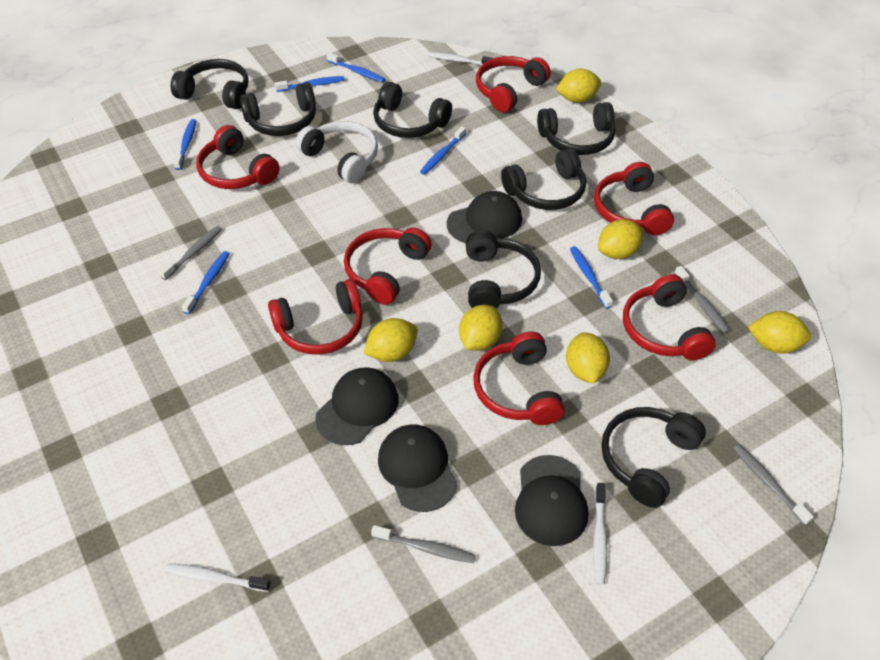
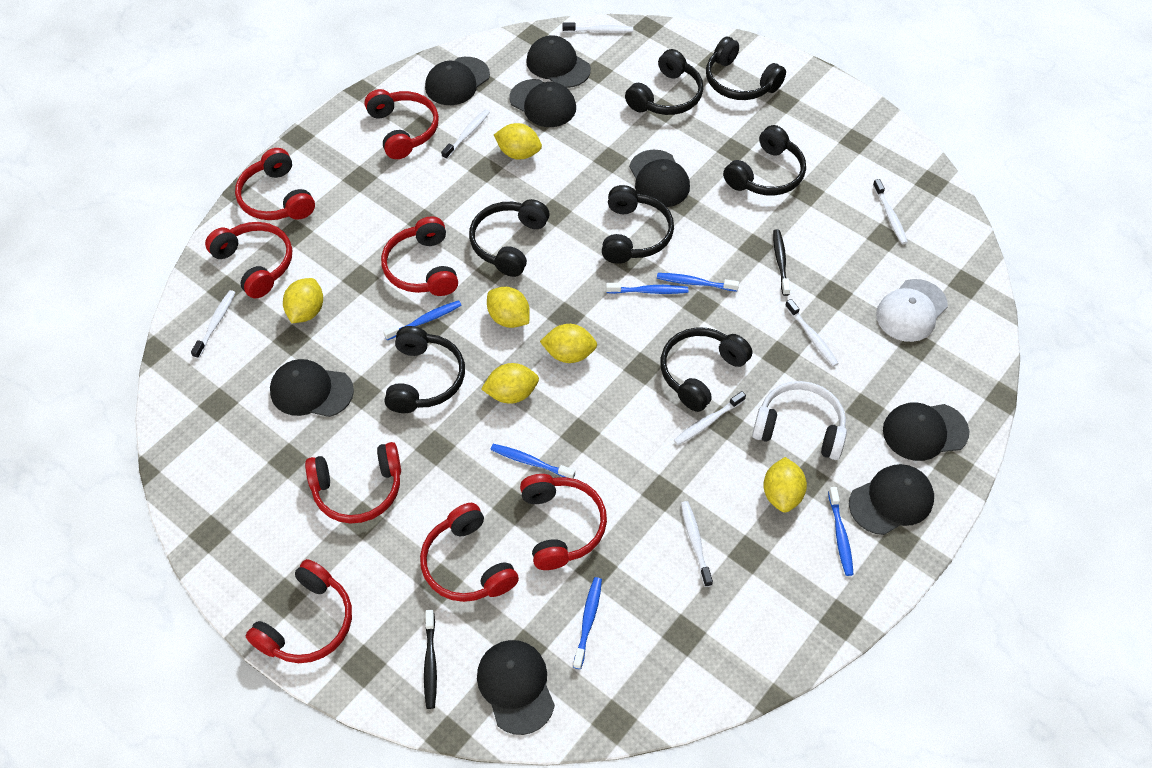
black cap: [315,368,398,445] [378,425,458,512] [447,191,522,243] [515,455,588,546] = 4 -> [270,359,354,417] [425,57,490,105] [477,640,555,735] [509,79,576,127] [526,35,591,88] [629,150,690,207] [849,464,934,535] [883,402,969,461] = 8
black toothbrush: none = 0 -> [424,610,437,709] [773,229,790,296] = 2
grey toothbrush: [159,226,222,280] [371,525,476,563] [674,266,730,333] [733,444,814,525] = 4 -> none = 0
red headphones: [196,125,280,189] [268,279,363,355] [344,227,432,305] [473,331,565,425] [476,56,551,112] [594,162,674,235] [623,274,716,360] = 7 -> [205,222,292,298] [235,148,315,220] [245,559,352,663] [305,442,401,524] [365,89,439,159] [381,216,458,296] [420,503,519,602] [520,474,607,570] = 8
white cap: none = 0 -> [876,279,948,342] = 1
white toothbrush: [164,563,271,592] [428,52,493,65] [593,483,607,585] = 3 -> [191,290,236,359] [441,109,490,160] [563,22,633,33] [674,391,746,445] [681,501,713,587] [785,299,839,367] [873,179,908,244] = 7

